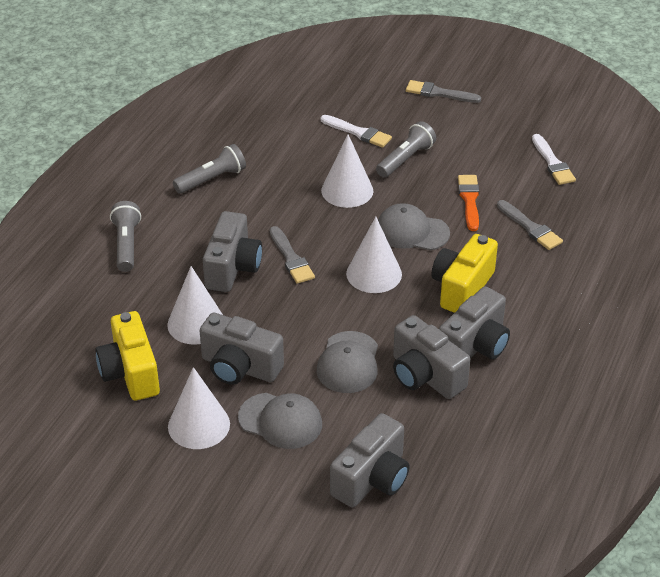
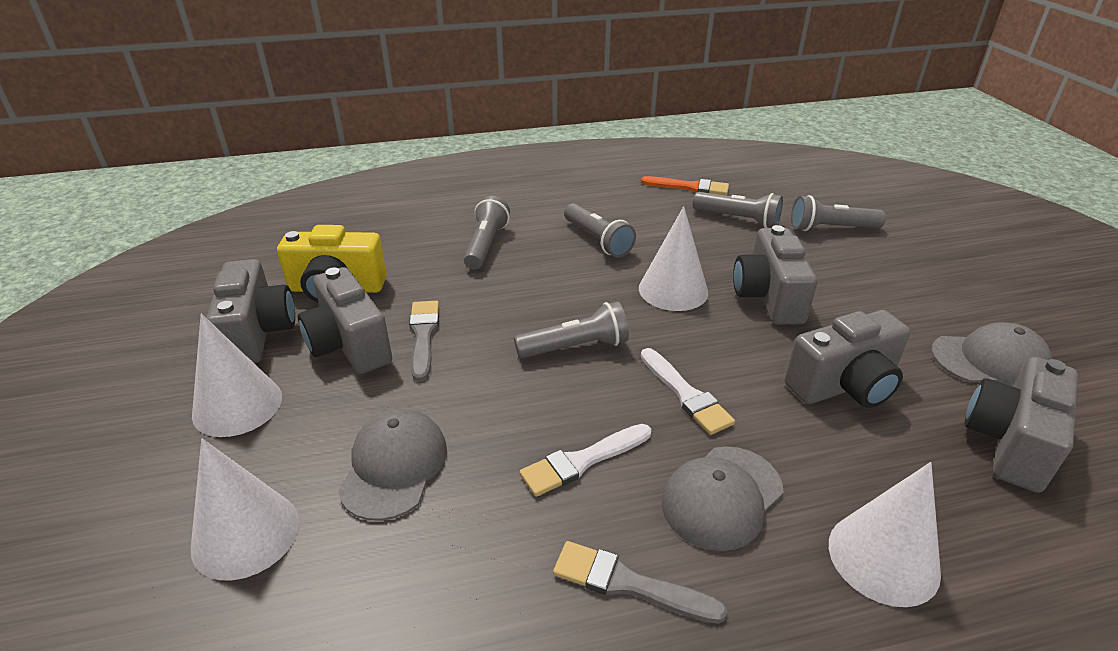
grey brush: [270,226,315,284] [406,80,481,103] [497,200,563,250] = 3 -> [409,301,439,381] [553,541,727,624] = 2
grey flashlight: [110,201,141,272] [173,144,246,194] [376,121,436,178] = 3 -> [463,196,510,270] [514,301,629,358] [564,203,636,257] [693,192,783,228] [791,195,886,231] = 5
yellow camera: [95,311,160,401] [432,234,498,313] = 2 -> [277,225,387,303] = 1

